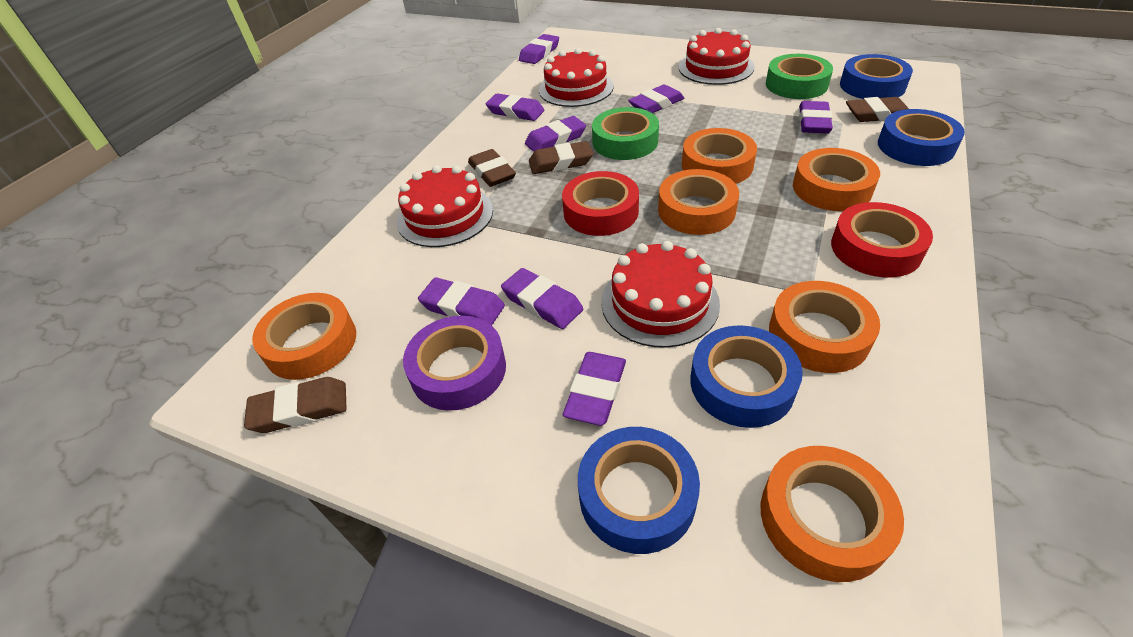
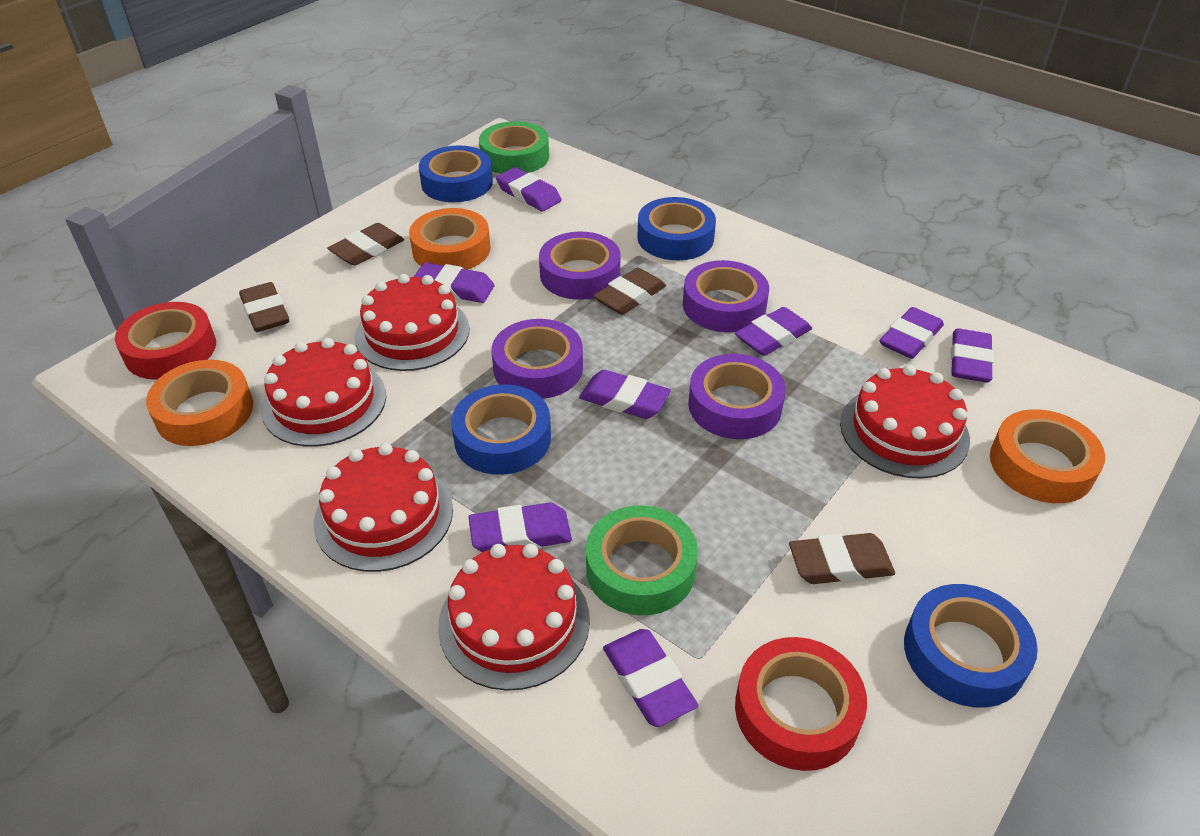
orange tape: [252,293,356,380] [658,169,739,235] [682,128,757,184] [761,446,904,582] [769,281,880,373] [793,148,880,211] = 6 -> [146,360,253,446] [409,208,491,270] [990,409,1105,503] = 3
purple tape: [403,316,506,411] = 1 -> [492,319,583,399] [539,232,621,300] [683,260,769,332] [688,354,786,439] = 4
red cake: [397,165,493,247] [539,48,614,107] [601,241,720,348] [679,28,754,85] = 4 -> [261,338,386,447] [314,443,453,572] [355,274,470,371] [438,544,590,691] [840,365,970,479] = 5

